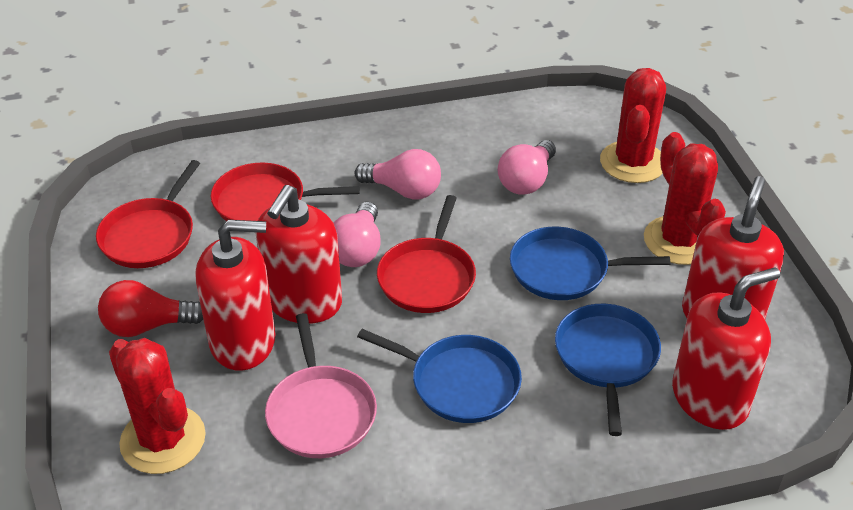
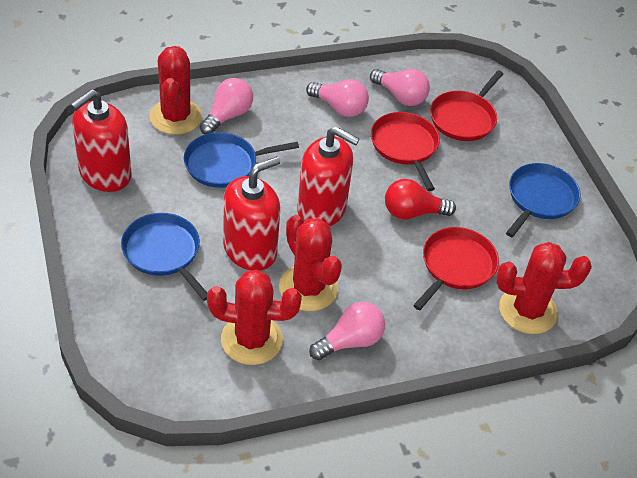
pink light bulb: [333,202,381,267] [355,149,441,200] [497,140,556,195] = 3 -> [200,78,253,135] [306,79,369,117] [309,302,385,360] [370,69,430,106] = 4
pink pan: [265,313,377,458] = 1 -> none = 0
red cactus: [109,338,206,474] [600,68,666,183] [644,132,726,265] = 3 -> [150,46,202,135] [207,270,302,365] [279,215,342,311] [496,242,592,334] = 4
red soap dispenser: [196,220,276,371] [256,185,342,324] [672,267,780,430] [682,176,784,319] = 4 -> [71,89,132,192] [223,156,280,271] [297,126,359,226] = 3

